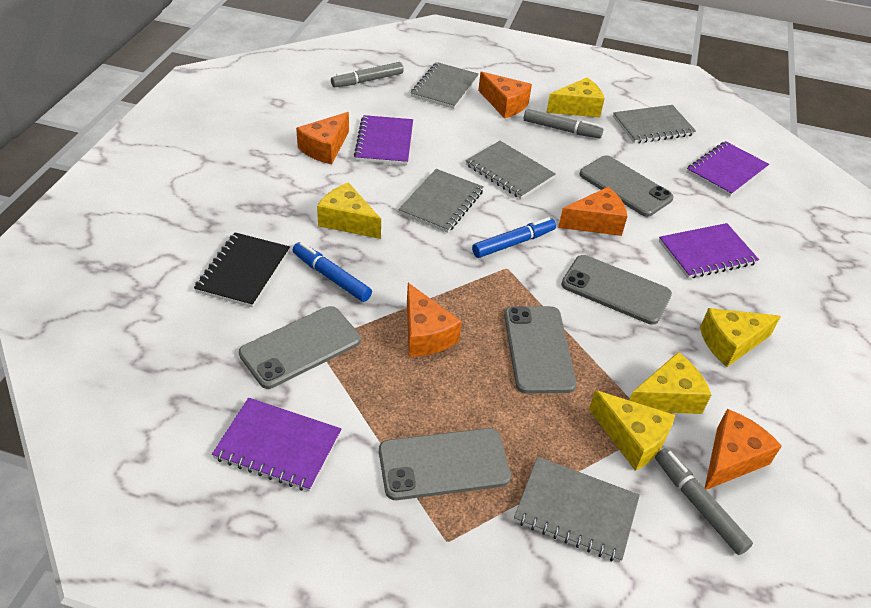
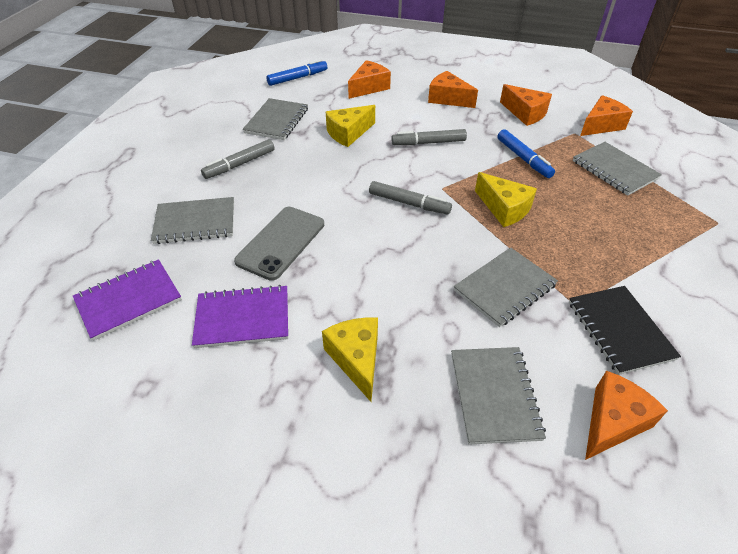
grey phone: [239,306,361,389] [379,428,511,500] [504,306,577,394] [561,255,672,325] [579,156,674,217] = 5 -> [234,207,324,281] = 1
purple notebook: [212,398,341,492] [354,115,413,165] [659,223,759,279] [687,141,769,196] = 4 -> [73,259,182,341] [192,285,288,348] = 2
yellow cheese: [317,182,381,239] [546,78,605,117] [589,390,675,471] [629,352,711,414] [700,308,781,367] = 5 -> [322,317,378,402] [326,105,375,147] [475,172,537,227] = 3

